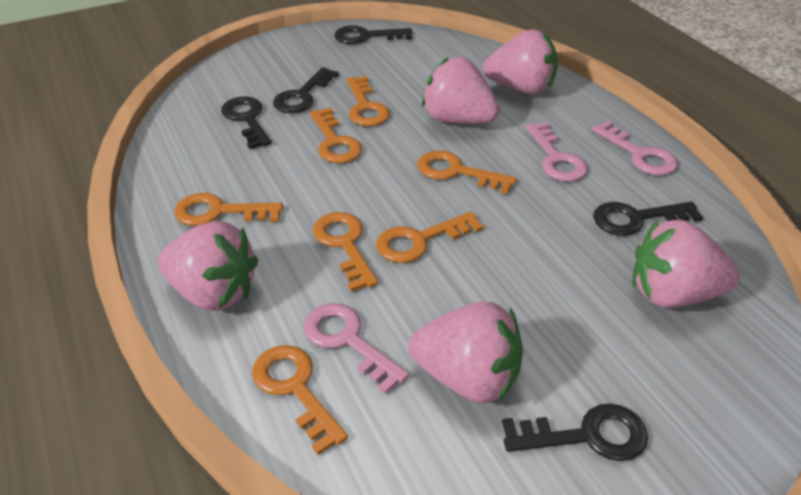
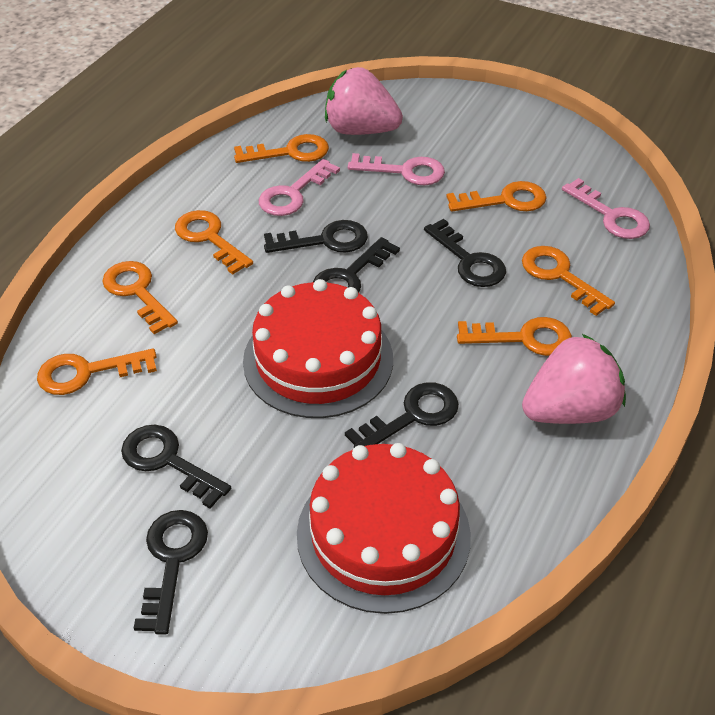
black key: [221,97,272,149] [273,67,339,113] [334,25,412,44] [502,403,648,461] [593,202,703,236] = 5 -> [121,425,231,509] [134,510,208,635] [264,220,368,253] [313,237,400,293] [345,382,459,448] [424,219,506,287] = 6
pink strawberry: [158,221,258,311] [408,302,523,403] [422,57,500,124] [483,29,558,95] [632,220,740,308] = 5 -> [325,67,403,135] [522,334,626,424] = 2
red cake: none = 0 -> [243,279,393,418] [297,443,471,614] = 2

